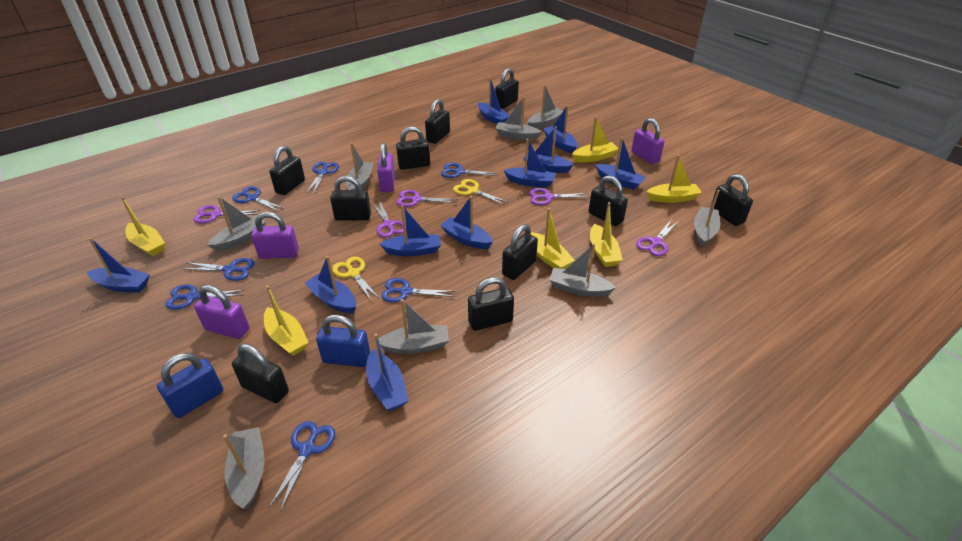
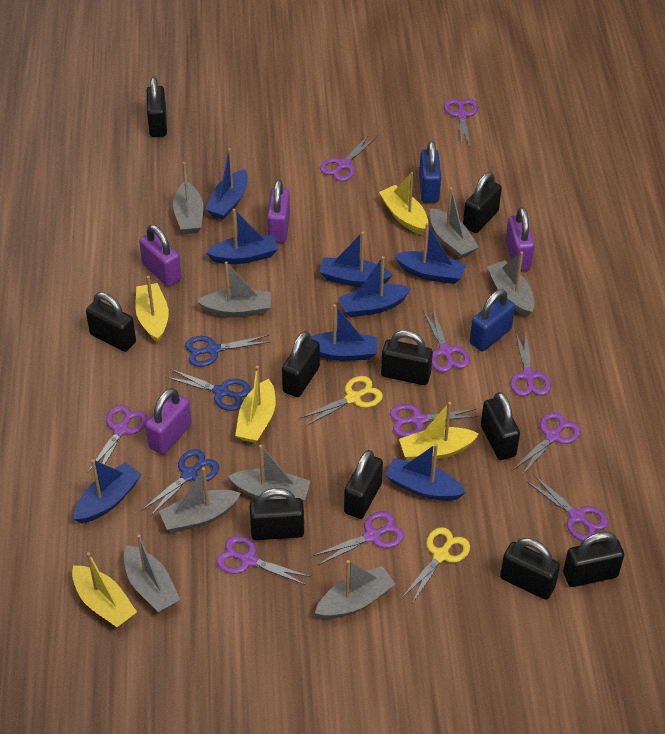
blue boat: [87,238,150,293] [304,256,356,313] [366,333,409,411] [380,205,441,256] [440,196,493,249] [478,78,510,124] [504,139,556,188] [523,126,574,173] [543,105,577,153] [596,137,646,190] = 10 -> [74,459,142,523] [205,148,248,220] [205,209,278,264] [311,304,378,361] [319,232,393,287] [339,256,411,317] [385,444,466,501] [395,223,467,284] = 8
blue scissors: [165,284,244,310] [184,258,255,281] [232,186,285,212] [269,421,335,512] [306,162,339,194] [381,278,456,303] [441,163,497,178] = 7 -> [142,449,219,517] [166,369,251,411] [185,335,270,367] = 3
purple scissors: [193,205,260,224] [372,200,407,238] [396,190,458,207] [529,188,590,205] [636,220,679,256] = 5 -> [88,405,148,472] [216,536,311,586] [313,511,404,565] [320,135,377,181] [390,404,479,437] [423,310,470,372] [444,99,478,147] [510,333,551,396] [513,412,581,477] [526,474,609,541] = 10
yellow boat: [121,196,165,256] [264,285,309,356] [531,208,575,269] [572,117,619,162] [590,202,623,267] [647,155,702,203] = 6 -> [72,552,137,628] [135,276,169,342] [235,366,276,443] [379,172,428,235] [399,402,479,461] = 5

